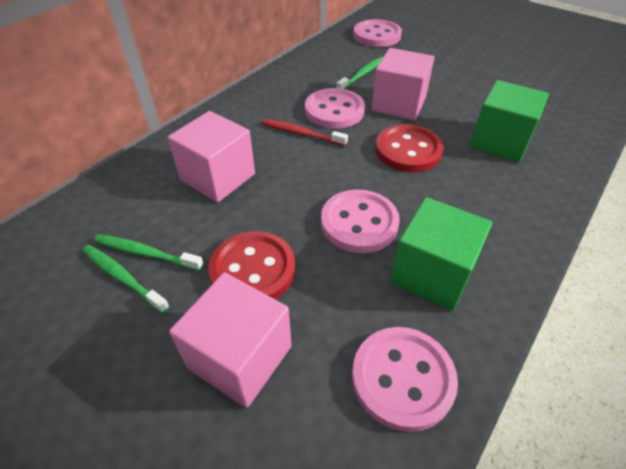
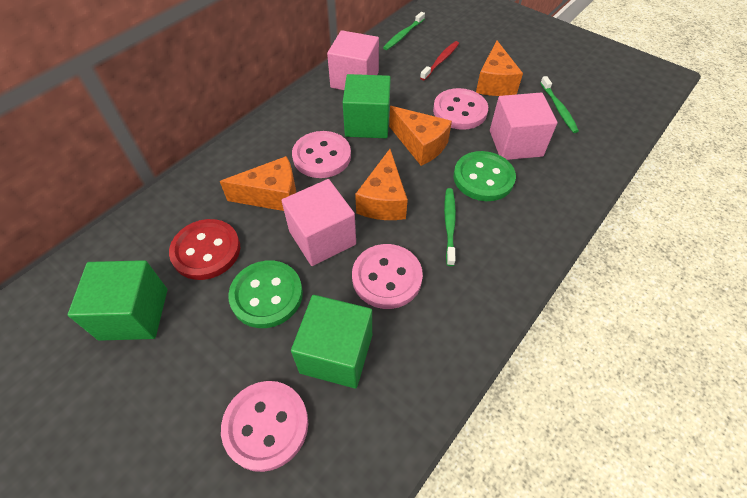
green button: none = 0 -> [228,260,303,328] [454,151,516,201] = 2
green cube: [390,197,492,311] [470,80,549,162] = 2 -> [68,260,167,341] [291,295,372,388] [343,74,391,138] = 3
orange cheese: none = 0 -> [220,156,296,211] [355,149,408,220] [389,106,452,166] [476,41,523,96] = 4
red button: [208,231,295,299] [375,124,443,172] = 2 -> [169,219,240,280] = 1

